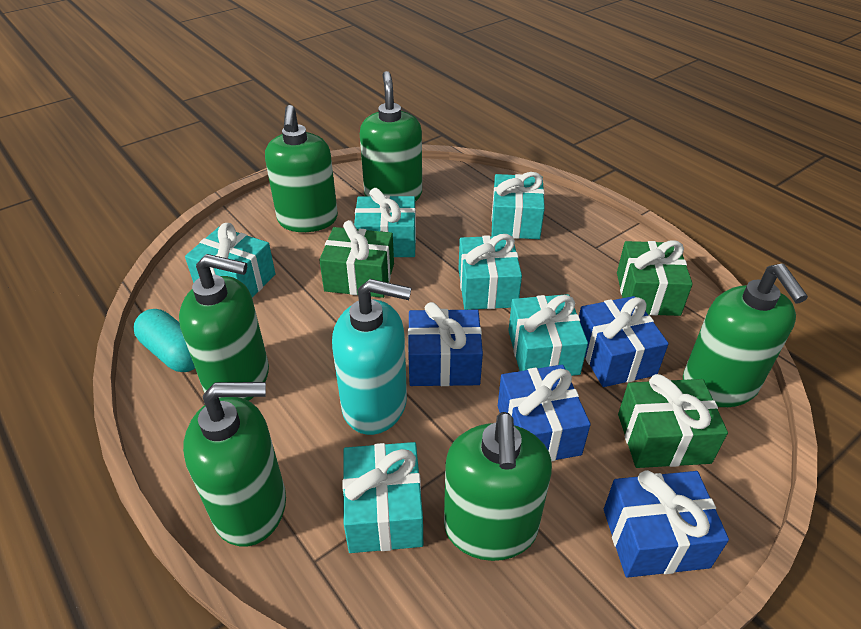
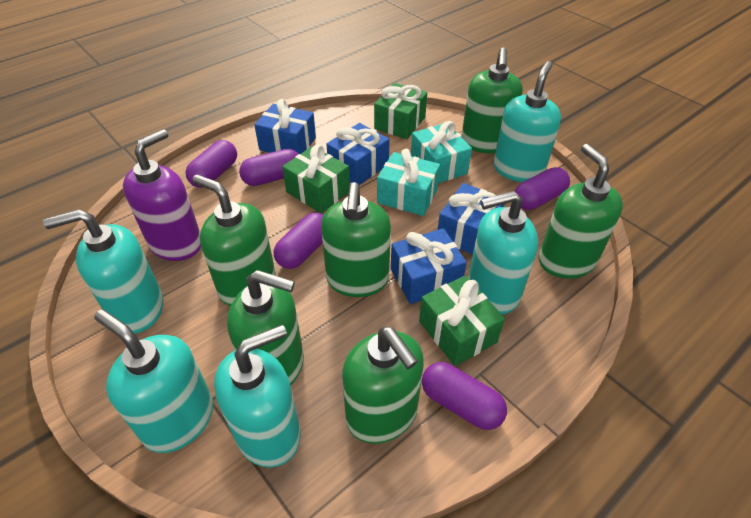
purple capsule: none = 0 -> [186,140,237,188] [239,149,298,186] [274,213,323,269] [422,362,507,430] [515,167,570,210] = 5
purple soap dispenser: none = 0 -> [123,129,201,261] = 1
turquoise capsule: [134,309,195,372] = 1 -> none = 0
turquoise gift: [185,223,276,298] [342,442,423,553] [354,188,416,257] [458,234,522,310] [491,172,545,239] [508,294,588,376] = 6 -> [377,149,440,216] [411,121,472,183] = 2
turquoise soap dispenser: [332,279,412,435] = 1 -> [43,209,164,334] [94,310,213,453] [214,325,301,468] [468,191,538,314] [493,61,561,182] = 5

